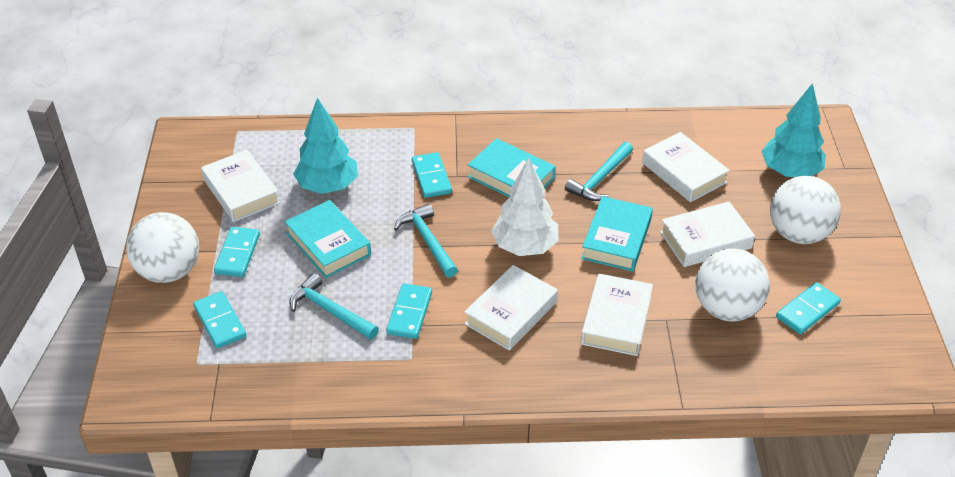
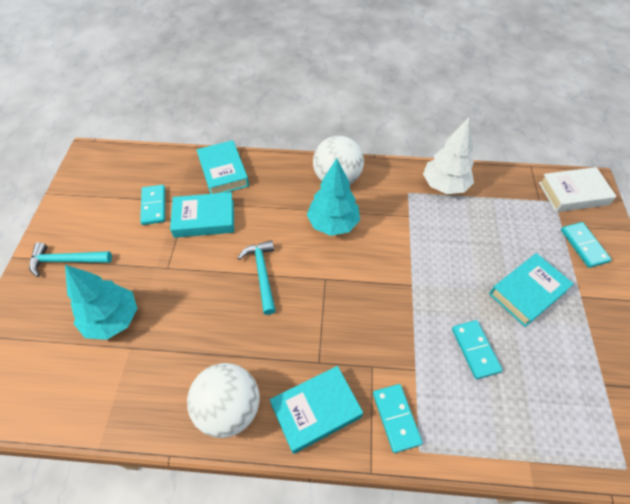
turquoise book: [284,200,371,278] [468,138,556,197] [581,196,653,271] = 3 -> [170,192,234,238] [197,140,249,194] [270,366,363,454] [489,253,574,327] = 4
turquoise domino: [193,291,246,348] [214,227,260,277] [386,283,432,339] [412,152,452,198] [776,282,841,334] = 5 -> [140,185,165,225] [373,384,423,453] [452,320,502,379] [561,222,612,268] = 4
turquoise hammer: [289,273,379,340] [394,204,458,278] [565,142,633,201] = 3 -> [29,242,112,277] [238,240,276,315] = 2
white ball: [126,212,199,283] [696,248,770,321] [770,176,841,244] = 3 -> [187,363,260,438] [313,135,364,184] = 2
white book: [201,150,280,222] [464,265,558,351] [581,274,653,356] [642,132,730,202] [660,202,755,267] = 5 -> [539,167,616,212] = 1

